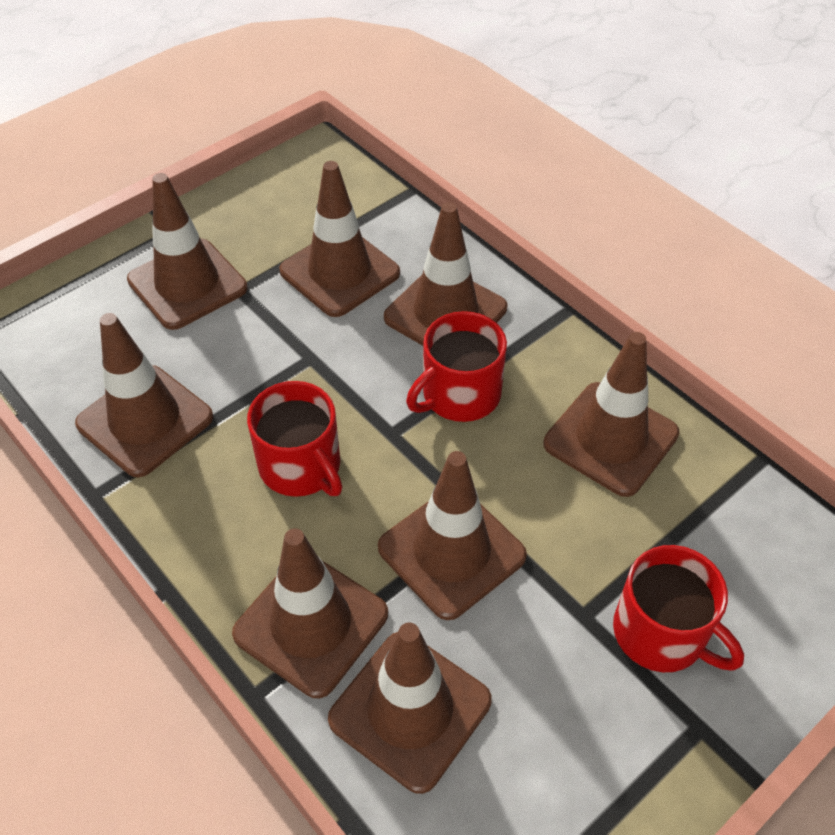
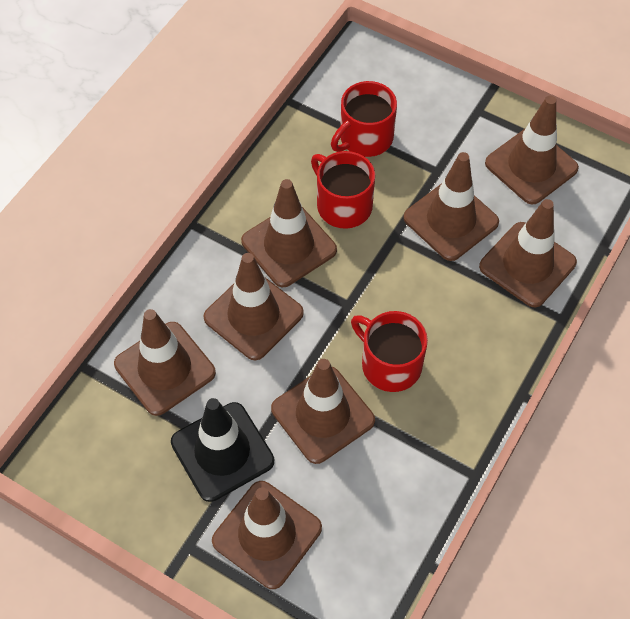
black traffic cone: none = 0 -> [171,398,274,502] = 1

